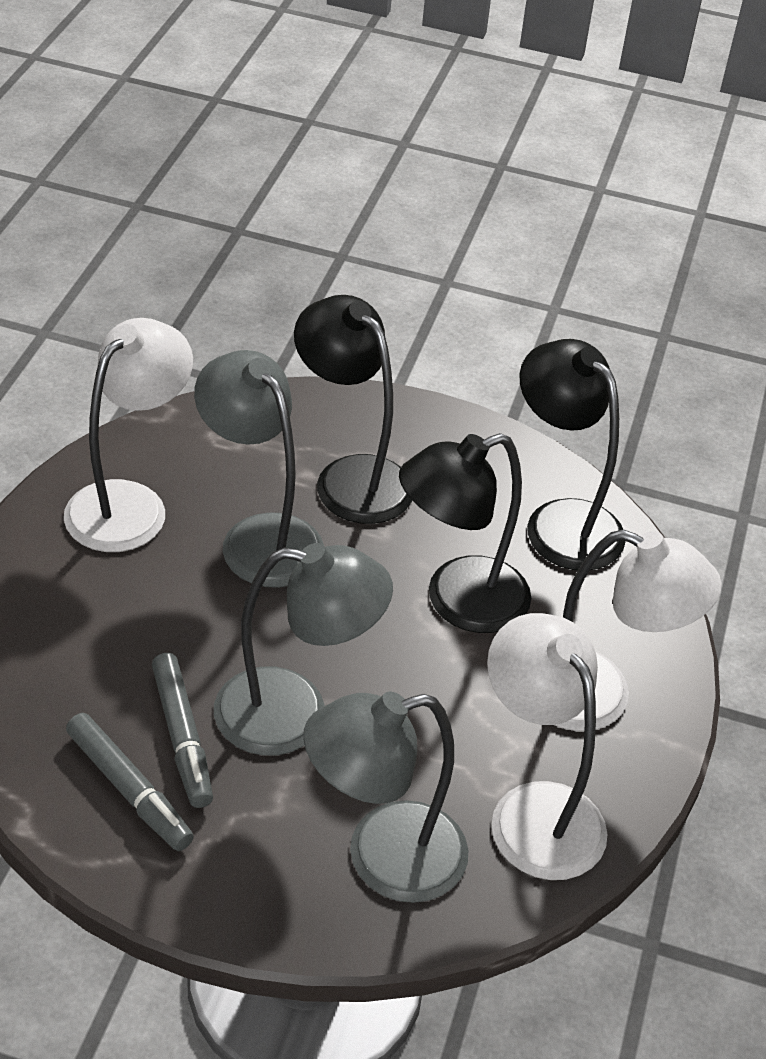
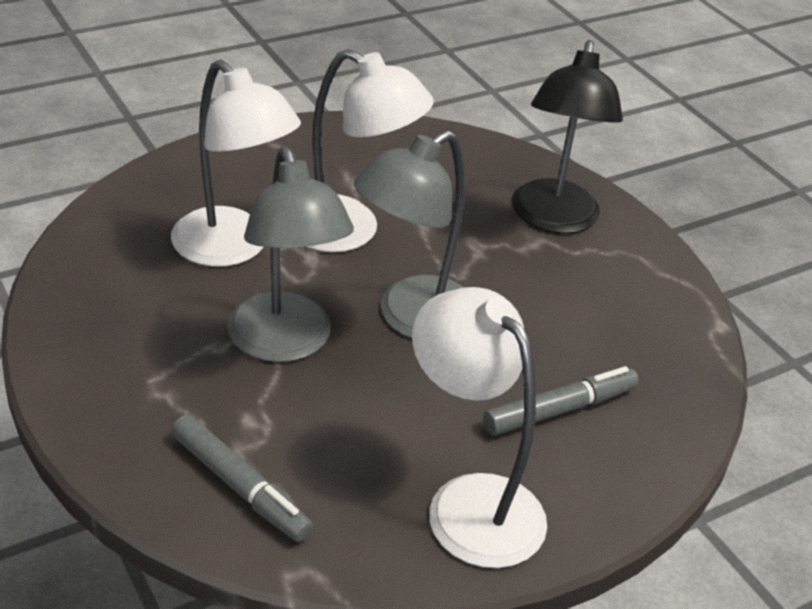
black lamp: [294,295,412,524] [399,433,531,633] [520,339,626,570] = 3 -> [512,40,623,234] = 1
grey lamp: [194,350,324,588] [214,543,393,756] [303,692,469,903] = 3 -> [227,146,354,362] [354,130,465,339] = 2

